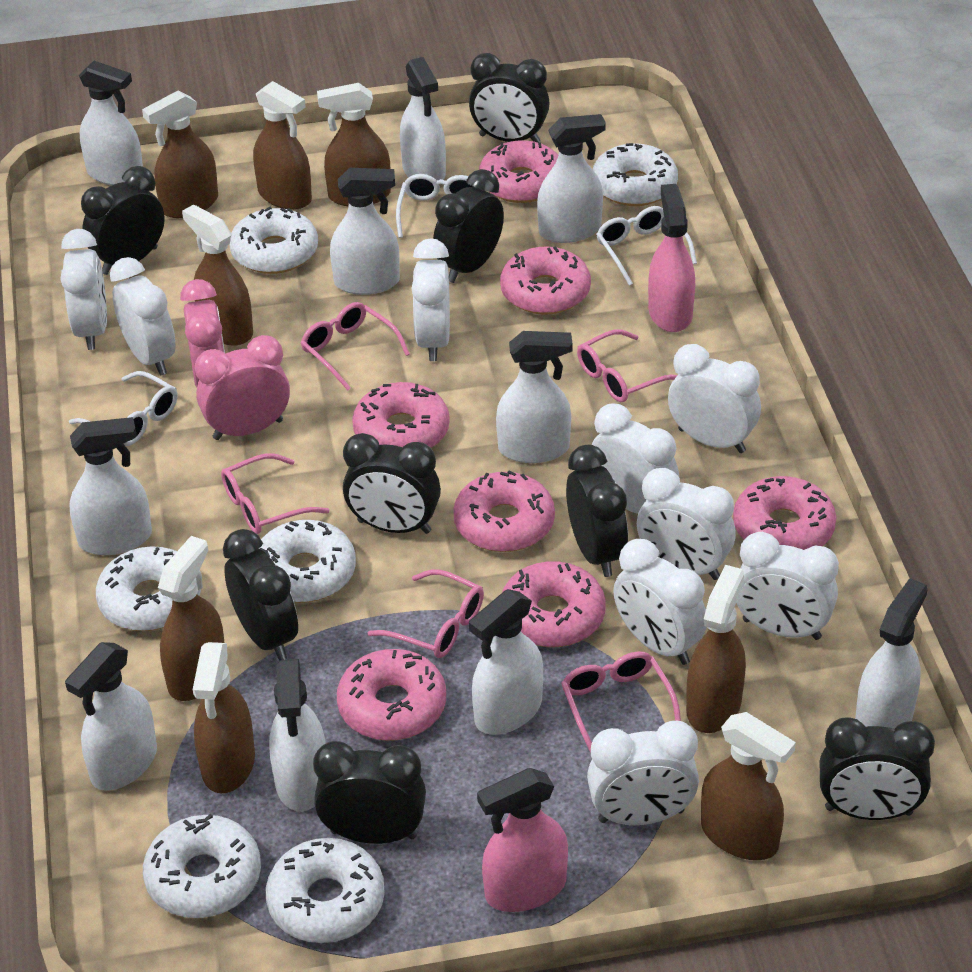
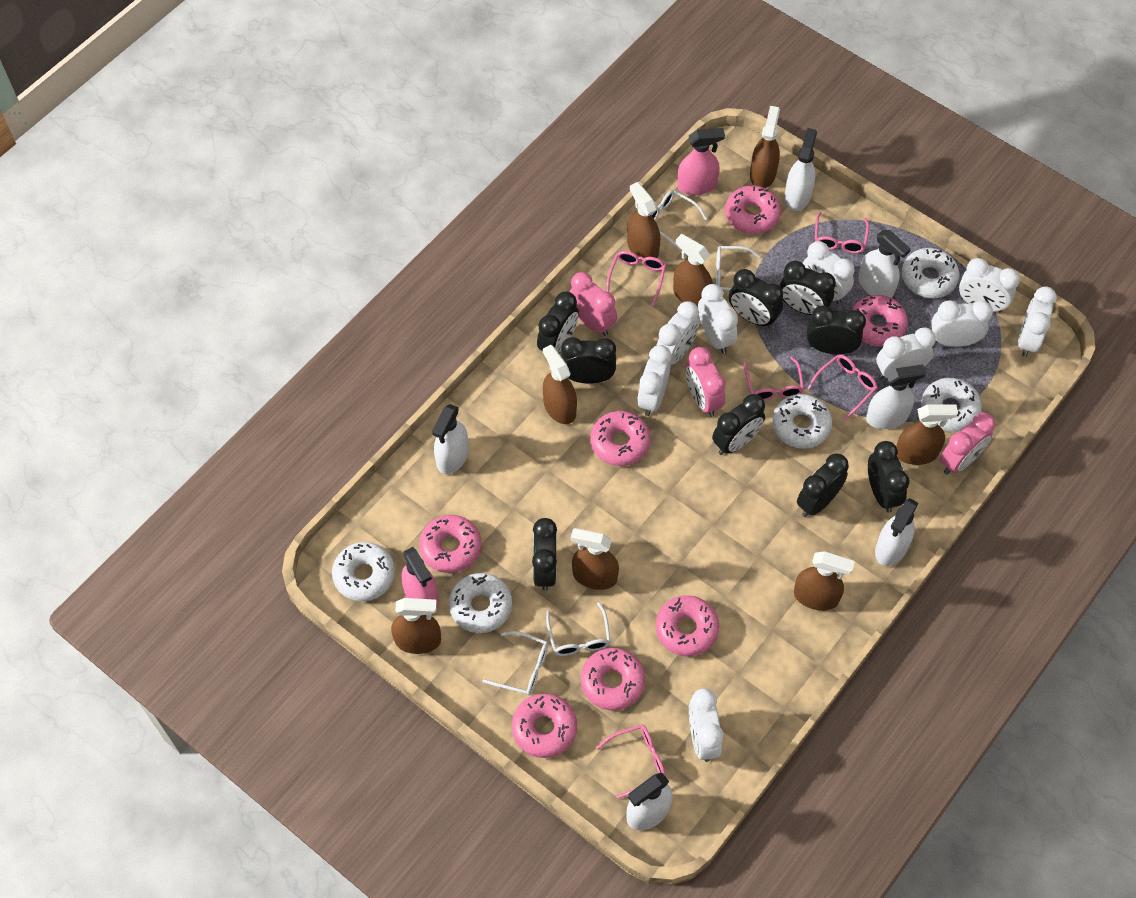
black clock: [81,166,165,275] [223,529,298,661] [313,741,426,844] [343,433,441,534] [433,169,504,283] [469,53,550,143] [566,445,628,577] [819,717,935,820] = 8 -> [532,518,557,591] [537,292,579,353] [561,337,616,384] [712,394,765,455] [729,269,783,328] [779,261,836,315] [797,453,849,517] [807,306,866,354] [868,441,909,513] = 9
pink clock: [180,279,225,388] [195,335,290,440] = 2 -> [569,272,617,336] [686,347,726,417] [940,413,995,475] = 3
white donut: [96,546,201,631] [143,814,261,918] [229,207,318,274] [258,520,356,603] [266,838,385,943] [593,143,678,206] = 6 -> [332,542,395,601] [449,573,512,633] [772,394,832,449] [902,248,960,298] [921,378,982,432] = 5
white glasses: [69,371,177,446] [396,174,473,238] [596,206,697,286] = 3 -> [483,631,548,695] [546,602,611,656] [651,190,707,250] [716,246,761,291] = 4
white spray bottle: [65,642,157,791] [70,417,152,555] [79,61,143,185] [269,659,326,811] [330,168,400,295] [400,57,446,180] [469,589,543,735] [496,331,572,463] [537,114,606,243] [855,578,928,729] = 10 -> [432,404,469,474] [626,773,673,830] [784,128,817,211] [858,230,911,298] [866,364,926,429] [875,498,918,566] = 6

